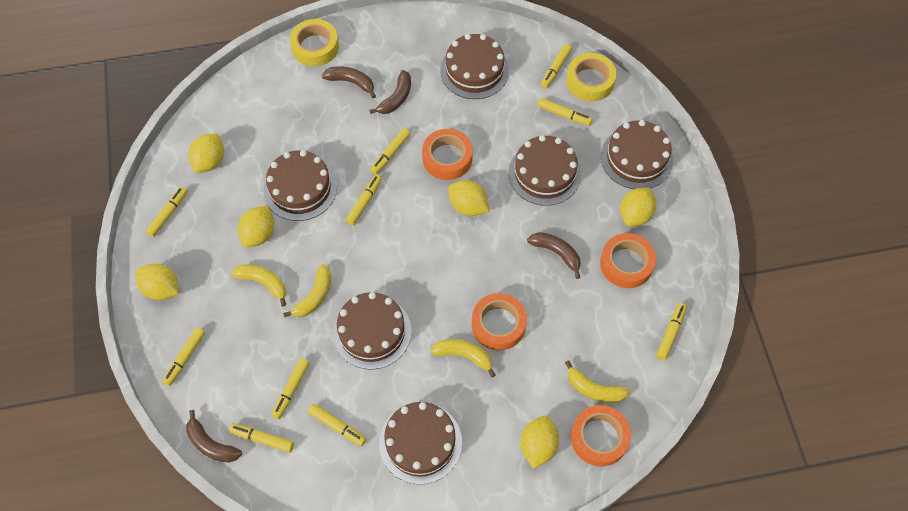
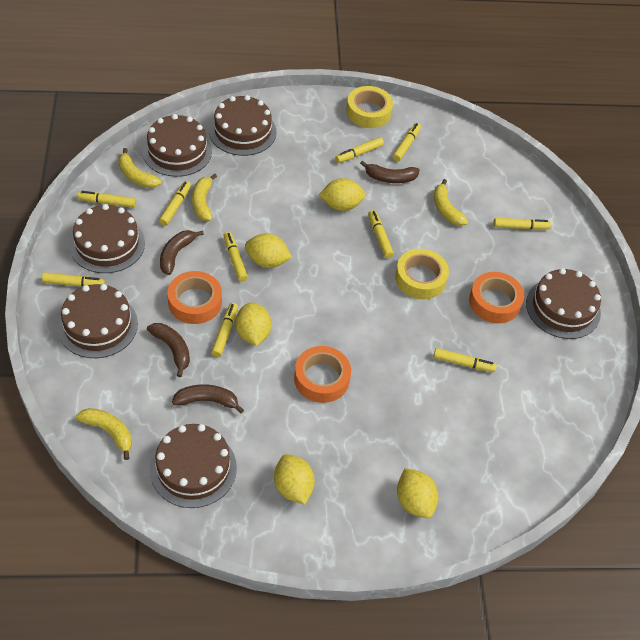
orange tape: [422,129,473,180] [472,293,527,350] [571,405,631,467] [600,233,656,288] = 4 -> [167,271,222,324] [294,346,351,403] [469,272,524,323] = 3
yellow lemon: [136,263,179,300] [188,133,224,173] [238,206,274,247] [449,180,489,216] [521,416,559,469] [620,188,656,226] = 6 -> [235,302,271,346] [245,233,292,268] [274,454,315,505] [319,178,366,211] [397,468,438,518] = 5

